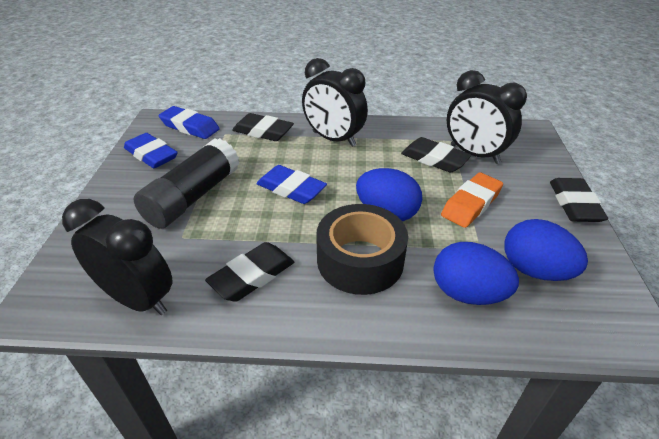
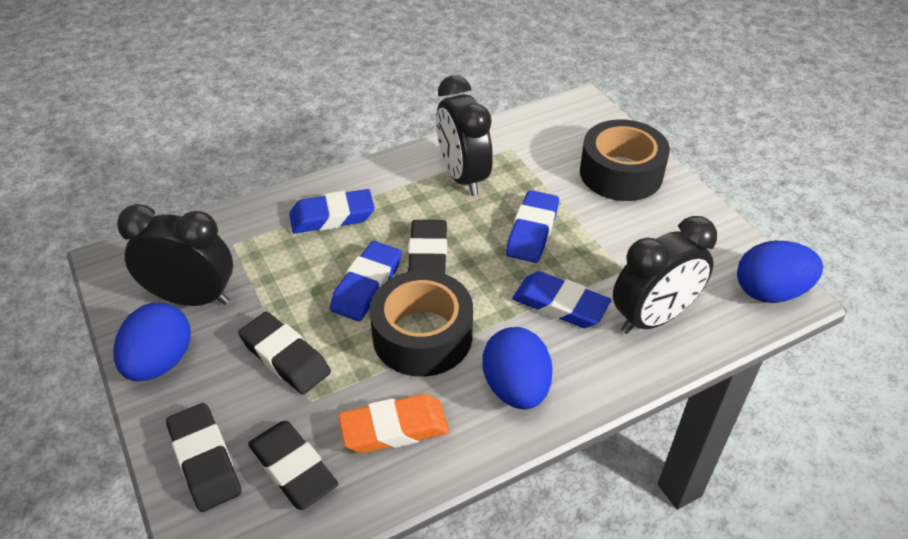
black glue stick: [133,138,239,229] = 1 -> none = 0
black tape: [316,204,408,295] = 1 -> [369,270,473,377] [580,119,670,201] = 2
blue eraser: [124,133,178,168] [159,106,220,139] [256,165,327,204] = 3 -> [289,189,375,234] [330,241,402,321] [506,190,559,263] [512,271,611,328] = 4

